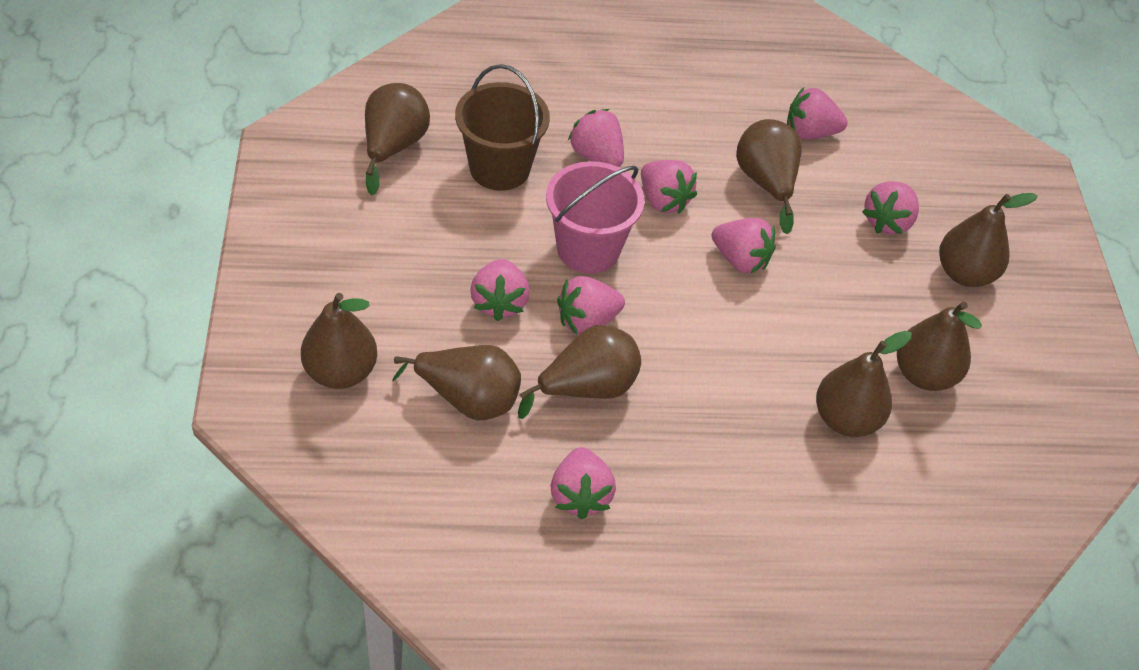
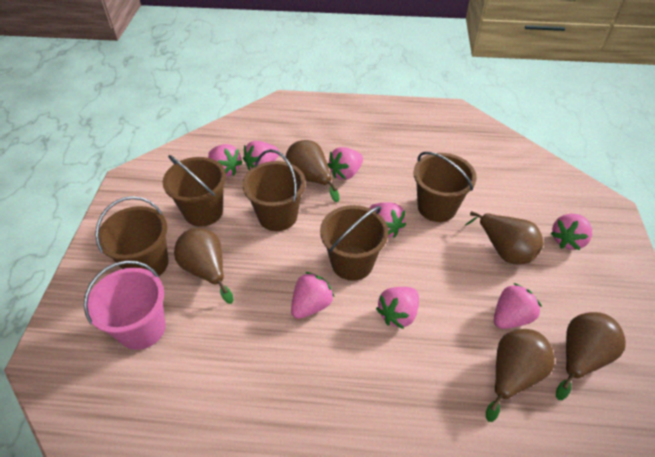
brown bucket: [455,64,550,191] = 1 -> [95,196,168,276] [162,155,226,227] [242,149,306,231] [320,205,388,281] [413,152,477,222] = 5
brown pear: [301,293,377,389] [365,83,430,195] [392,345,521,420] [518,325,641,419] [736,119,802,234] [816,331,912,437] [897,302,982,391] [939,193,1038,287] = 8 -> [174,228,234,304] [285,140,339,202] [465,211,544,264] [486,329,555,422] [556,312,626,400] = 5

